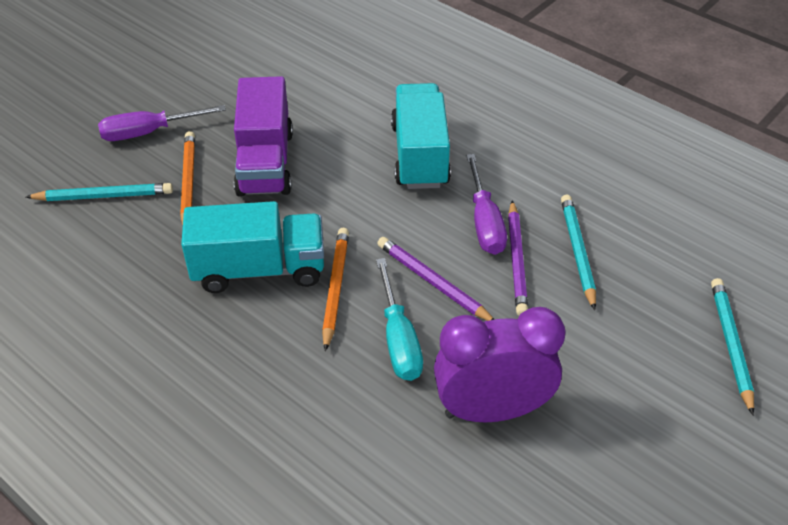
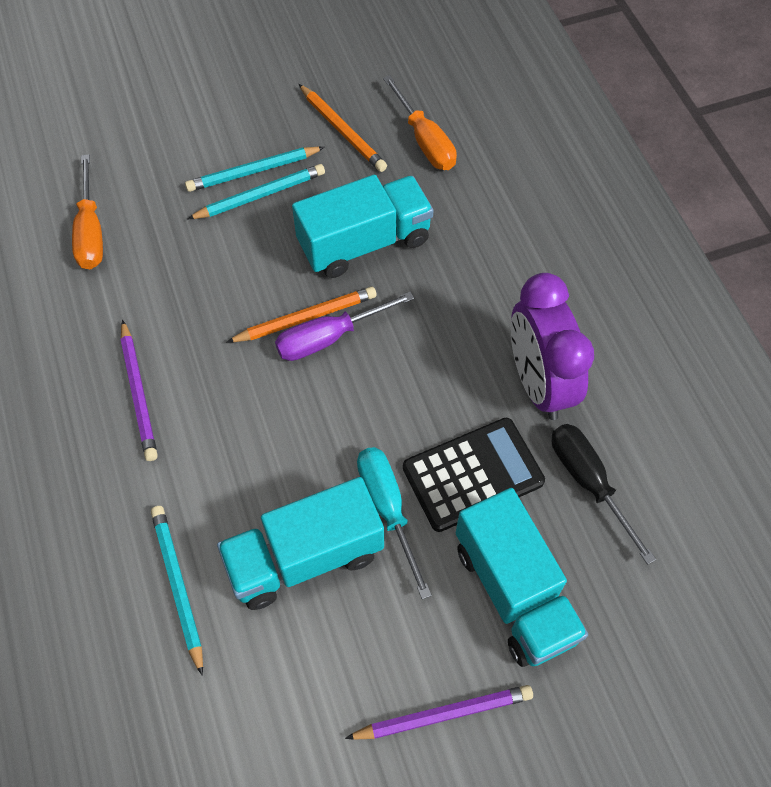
black calculator: none = 0 -> [403,418,545,532] = 1
black screwdriver: none = 0 -> [552,424,656,565] = 1
orange screwdriver: none = 0 -> [72,154,103,269] [383,75,457,170] = 2
purple screwdriver: [98,105,226,141] [466,154,507,255] = 2 -> [275,292,414,361] = 1
purple truck: [234,76,293,197] = 1 -> none = 0
turquoise truck: [181,201,324,293] [391,83,451,189] = 2 -> [217,477,384,610] [292,175,434,278] [456,488,588,667] = 3

